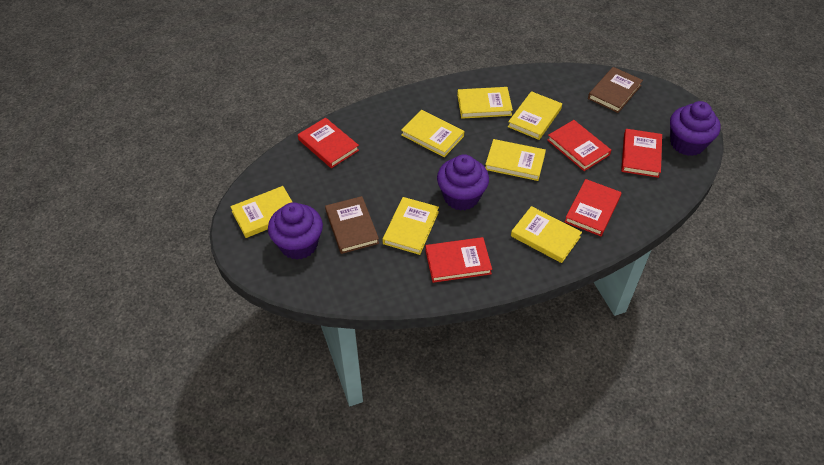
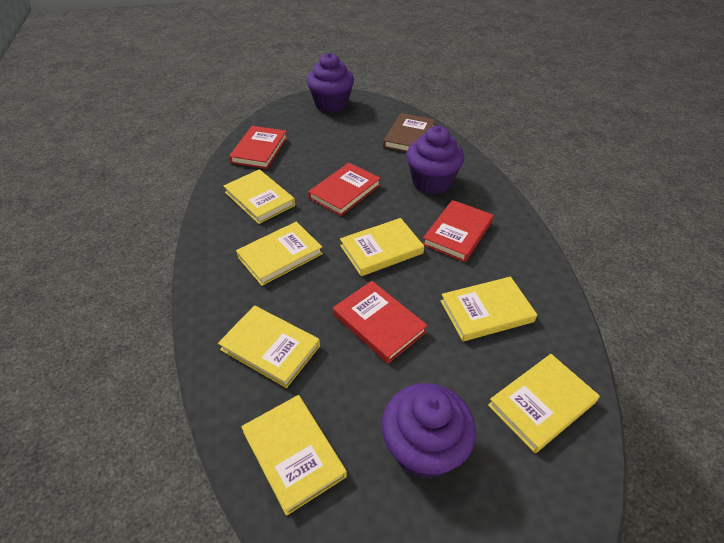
brown book: [325,196,379,254] [588,67,643,113] = 2 -> [383,113,435,152] = 1
red book: [298,117,359,168] [425,237,492,283] [547,120,611,171] [565,179,622,236] [621,129,662,178] = 5 -> [229,126,288,169] [308,163,381,216] [333,281,428,364] [423,200,494,262] = 4

